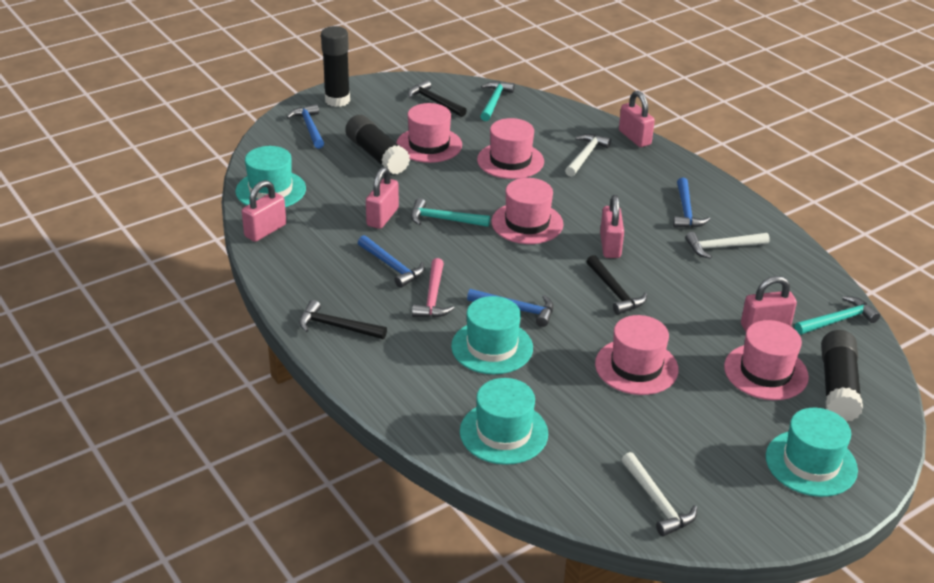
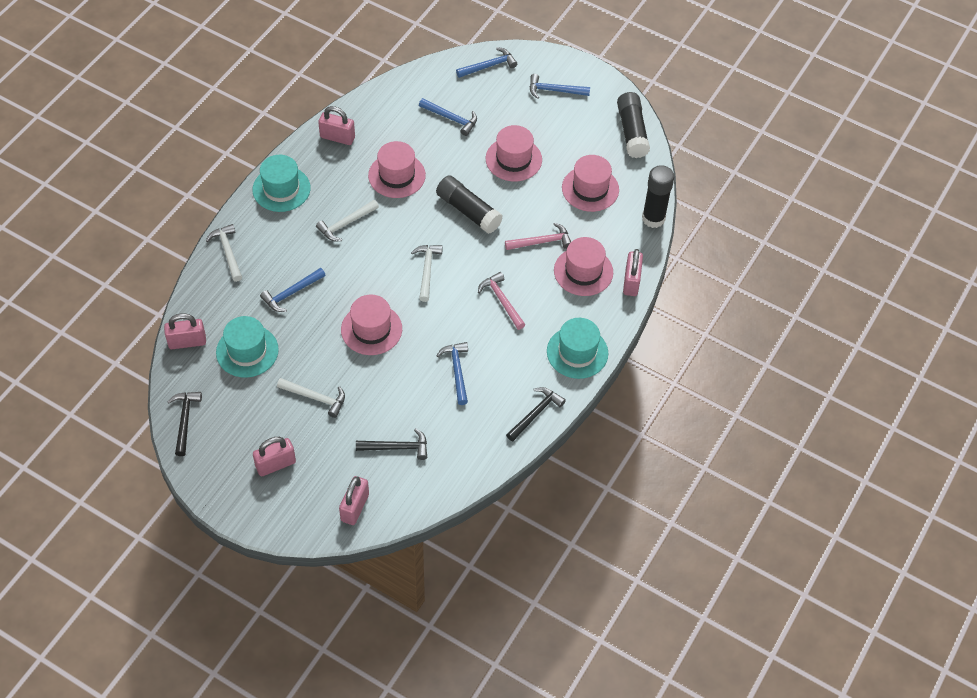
blue hammer: [287,104,324,149] [358,235,425,288] [467,289,554,327] [673,178,710,228] = 4 -> [260,268,325,312] [419,98,477,136] [436,342,468,405] [456,47,517,78] [530,74,590,99] = 5
pink hammer: [412,258,454,318] = 1 -> [478,272,525,330] [505,223,571,250] = 2
turquoise hammer: [411,198,490,227] [480,81,515,121] [795,296,880,335] = 3 -> none = 0
turquoise hat: [235,146,306,207] [451,296,533,374] [460,378,548,465] [766,408,858,497] = 4 -> [216,316,279,378] [252,155,311,212] [547,318,608,379] = 3
white hammer: [565,134,611,177] [621,452,697,536] [685,232,770,259] = 3 -> [206,224,242,282] [277,378,345,418] [316,200,379,241] [411,245,443,302] = 4

